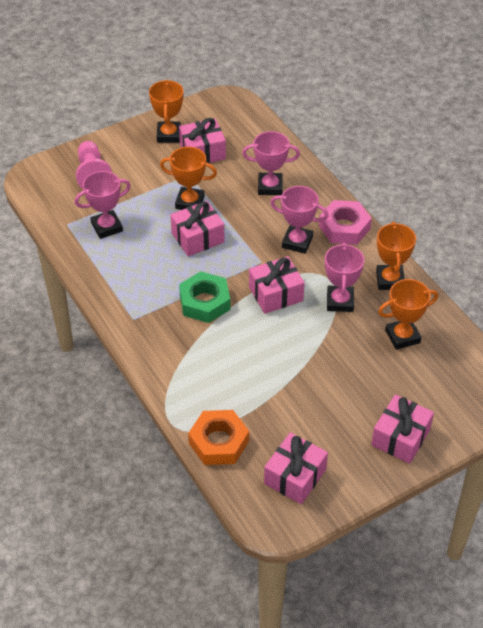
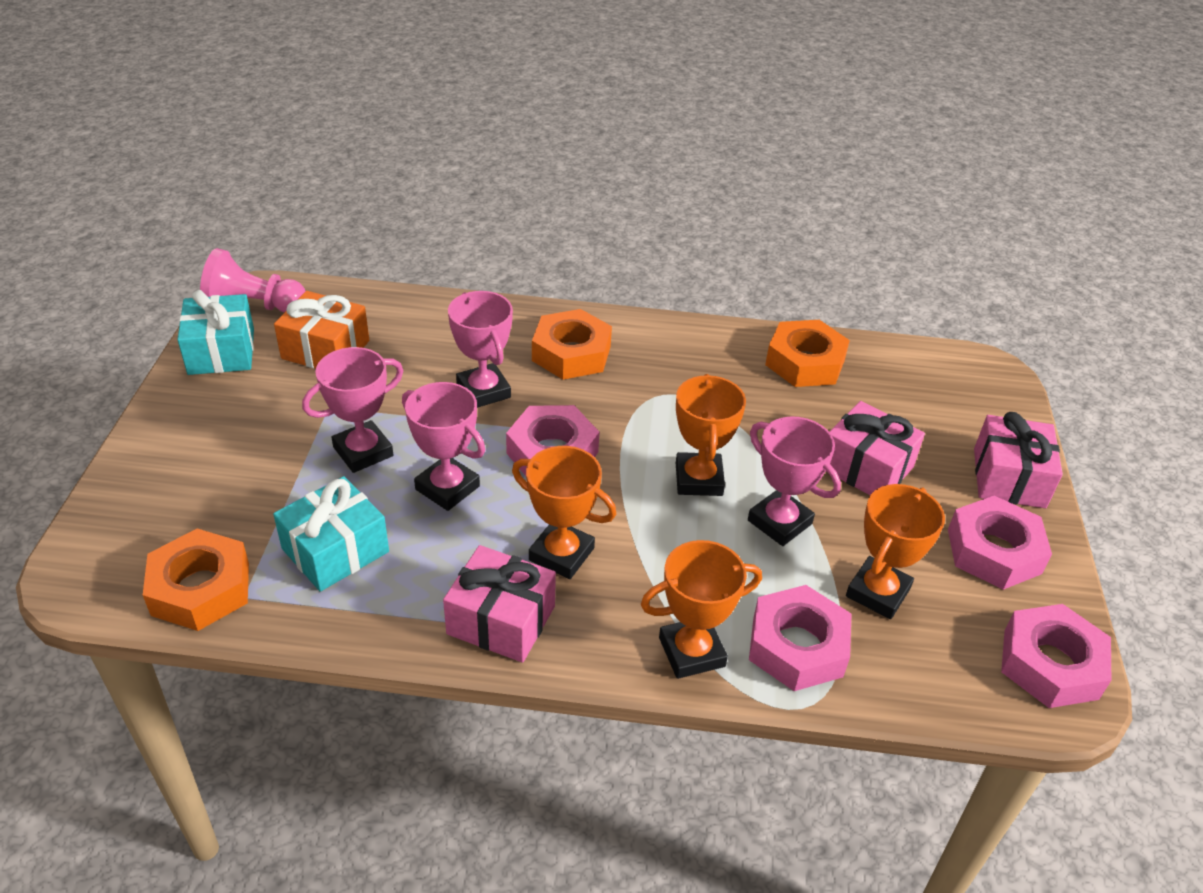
green nut: [179,271,230,323] = 1 -> none = 0
orange gift: none = 0 -> [274,291,369,368] = 1
orange nut: [188,410,249,465] = 1 -> [143,529,249,631] [532,309,612,380] [765,320,850,387] = 3
pink gift: [170,201,225,256] [179,118,226,163] [249,256,305,314] [264,432,328,504] [371,394,434,464] = 5 -> [443,545,556,663] [826,401,925,495] [974,412,1063,508] = 3
pink nut: [319,200,372,245] = 1 -> [506,405,599,476] [749,585,851,691] [948,496,1052,590] [1001,604,1111,708] = 4
turquoise gift: none = 0 -> [177,290,254,375] [273,476,389,591] = 2

